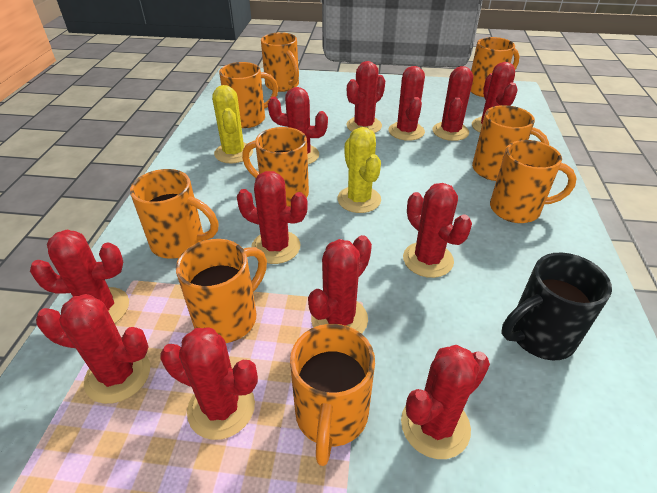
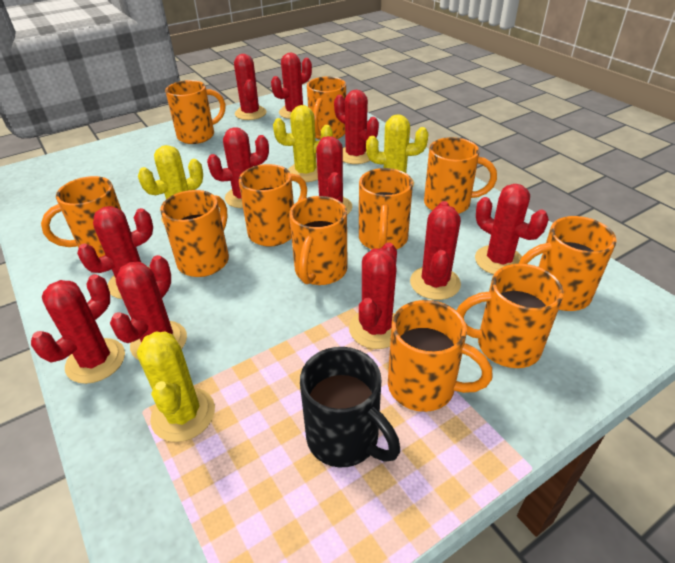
orange mug: [130,169,218,259] [176,239,267,343] [219,62,278,128] [242,127,309,207] [261,32,299,92] [290,324,375,466] [470,37,519,97] [472,105,549,181] [490,140,577,223] = 9 -> [41,176,122,257] [160,190,229,277] [165,80,225,144] [239,164,307,247] [289,196,348,285] [307,77,346,140] [359,168,413,249] [388,300,493,412] [424,137,497,214] [457,264,564,368] [518,216,617,311] = 11
red cactus: [30,230,129,324] [36,294,150,404] [160,328,258,440] [237,171,308,264] [268,87,328,164] [308,235,372,334] [347,61,385,133] [389,66,425,141] [401,345,490,459] [403,183,472,278] [433,66,473,141] [472,62,517,132] = 12 -> [31,274,125,384] [77,206,153,299] [110,255,187,360] [207,127,269,208] [234,54,267,120] [271,52,312,119] [316,136,352,215] [334,90,379,164] [349,242,397,349] [410,201,461,300] [475,184,549,275] = 11
yellow cactus: [212,85,253,163] [337,127,381,213] = 2 -> [137,331,215,442] [138,145,203,224] [273,105,333,182] [366,114,428,186] = 4

